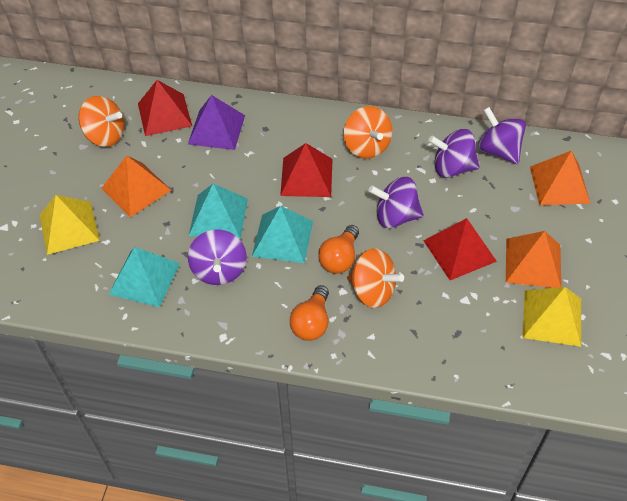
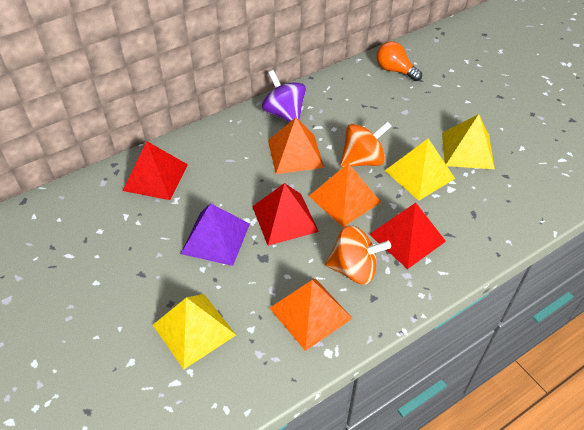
orange light bulb: [290,285,329,341] [318,225,359,274] = 2 -> [377,42,422,81] = 1
orange spinning top: [78,96,124,147] [344,106,393,159] [347,248,404,308] = 3 -> [325,225,391,284] [340,121,391,167] = 2
purple spinning top: [188,230,247,285] [368,177,424,228] [428,129,480,178] [478,107,526,164] = 4 -> [262,70,306,122] = 1
turquoise pyramid: [109,247,180,307] [189,184,248,239] [252,206,313,263] = 3 -> none = 0
yellow pyramid: [40,195,100,255] [522,287,581,347] = 2 -> [153,294,236,369] [385,139,455,201] [442,114,495,169] = 3

